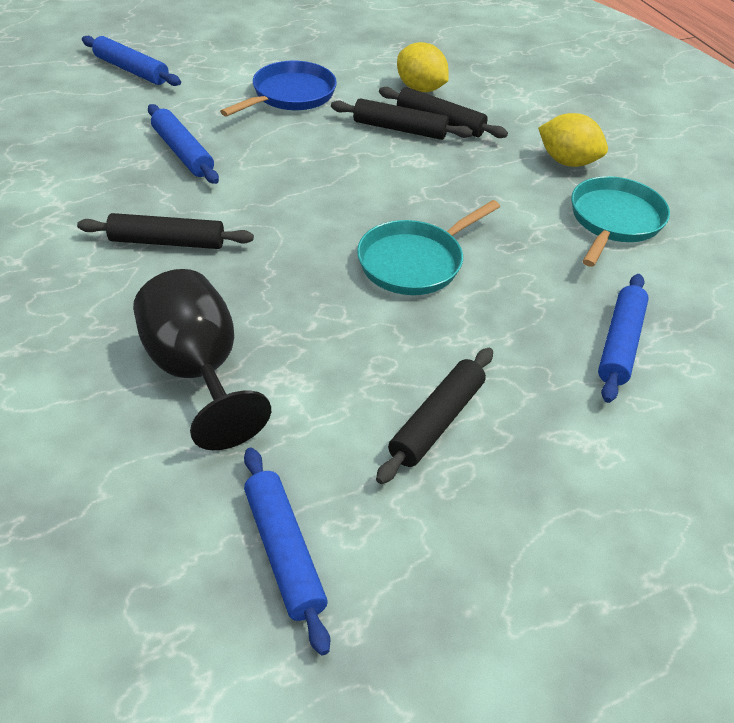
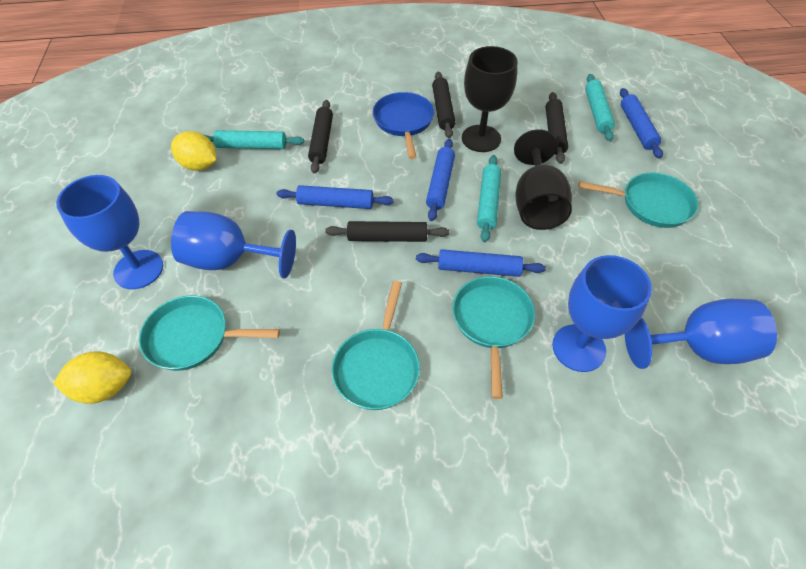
black goblet: [133,269,271,450] = 1 -> [462,46,518,152] [514,129,572,230] = 2
blue goblet: none = 0 -> [56,175,163,289] [171,211,296,278] [552,255,652,372] [625,299,777,369] = 4
turquoise pan: [357,200,500,295] [571,176,670,267] = 2 -> [139,295,280,371] [332,281,420,410] [452,276,535,399] [578,172,698,228] = 4
turquoise rolling pin: none = 0 -> [204,130,304,149] [477,155,501,242] [585,74,615,141] = 3

